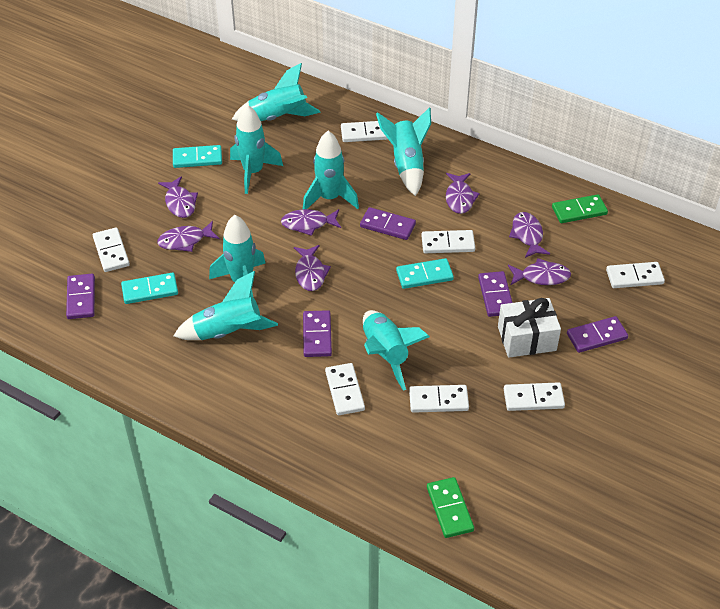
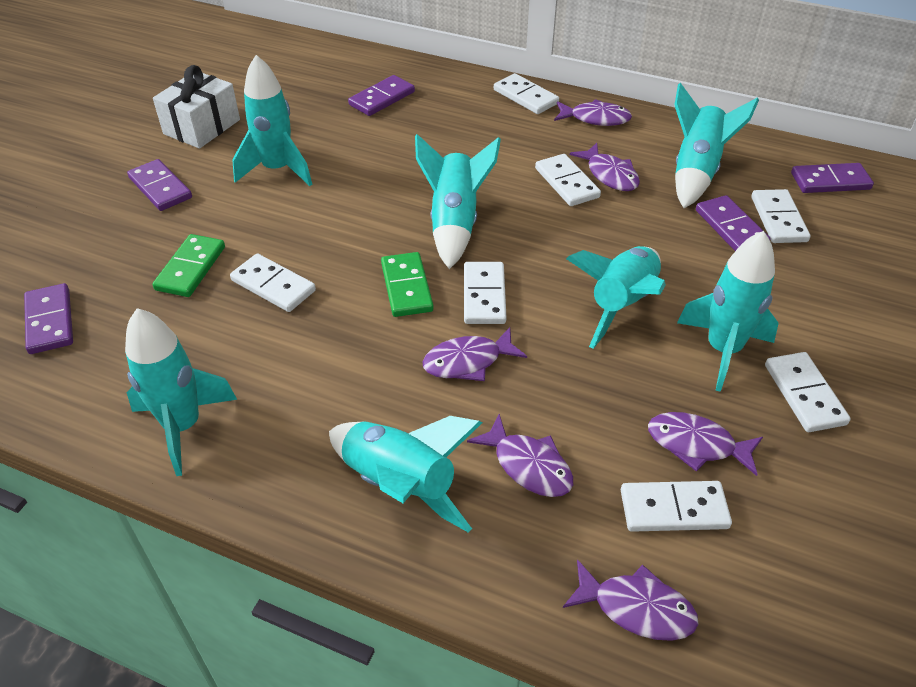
purple fish: [157,221,220,252] [158,176,198,218] [281,209,341,236] [294,245,331,291] [446,173,480,214] [508,258,571,285] [509,212,550,258] = 7 -> [422,327,527,381] [467,414,573,497] [554,99,632,126] [563,559,698,641] [570,143,640,191] [648,412,763,476] = 6
turquoise domino: [121,272,178,304] [173,145,222,168] [396,258,454,289] = 3 -> none = 0

